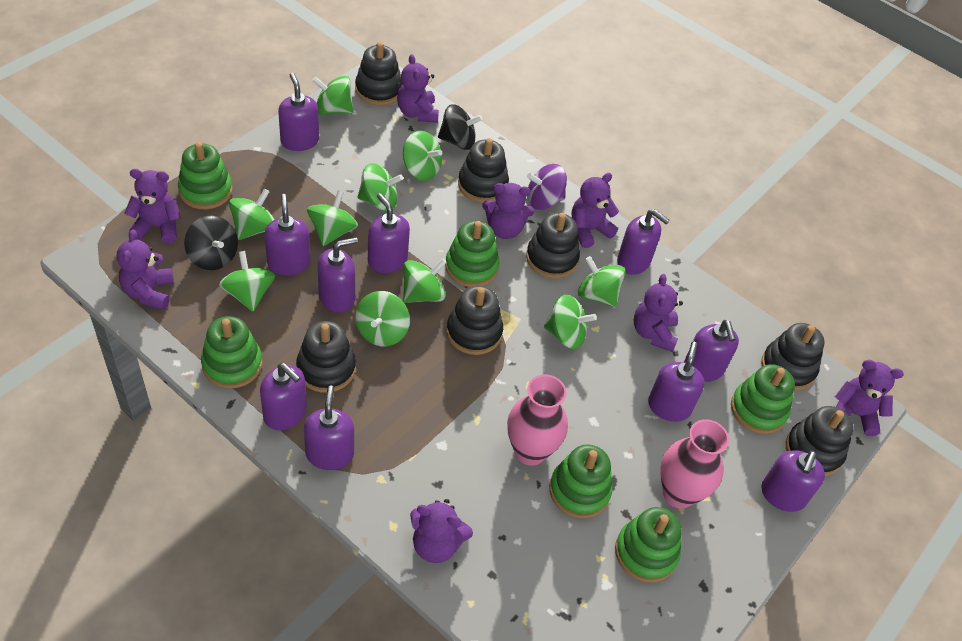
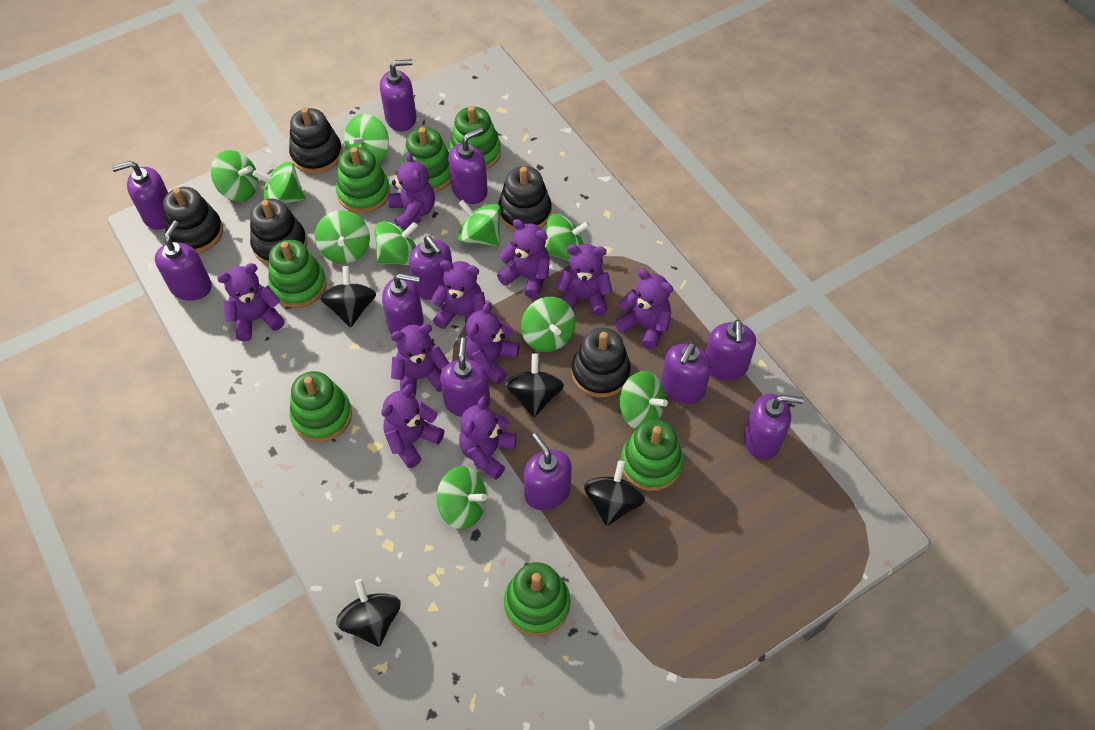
black spinning top: [184,216,238,270] [438,104,483,150] = 2 -> [319,266,376,327] [336,579,401,647] [505,354,564,417] [584,460,645,526] = 4
black stacking toy: [296,321,356,393] [355,42,403,106] [446,286,503,355] [458,138,509,203] [526,213,580,279] [761,323,825,391] [786,406,854,476] = 7 -> [163,187,223,253] [250,199,307,265] [289,108,343,174] [498,166,552,231] [572,328,631,398] = 5
green stacking toy: [178,142,233,209] [201,316,262,389] [445,221,500,287] [549,444,612,518] [615,507,682,582] [731,364,795,434] = 6 -> [268,240,327,308] [290,371,352,442] [336,147,390,213] [402,127,451,193] [449,106,501,170] [504,562,570,636] [620,419,683,491] = 7
pink vase: [507,375,568,466] [660,419,729,509] = 2 -> none = 0
purple soap dispenser: [260,363,307,430] [264,194,310,276] [278,73,319,151] [304,385,354,470] [318,237,358,313] [368,193,410,273] [617,209,670,275] [648,342,705,422] [684,320,739,382] [761,450,825,512] = 10 -> [112,161,168,230] [155,221,212,301] [380,59,417,132] [382,273,424,335] [409,236,452,300] [440,338,490,417] [448,127,488,204] [524,433,572,510] [661,342,712,404] [705,320,756,380] [744,393,804,460] = 11
purple spinning top: [527,164,567,210] = 1 -> none = 0
purple teddy bear: [117,230,174,310] [125,169,181,243] [397,54,439,123] [410,499,473,563] [482,183,534,239] [571,173,619,248] [633,274,683,352] [835,360,904,436] = 8 -> [217,263,285,341] [381,384,444,468] [388,151,435,230] [391,324,449,397] [431,260,485,333] [459,396,517,480] [465,302,520,385] [497,219,550,299] [556,244,613,316] [614,269,673,350] = 10

